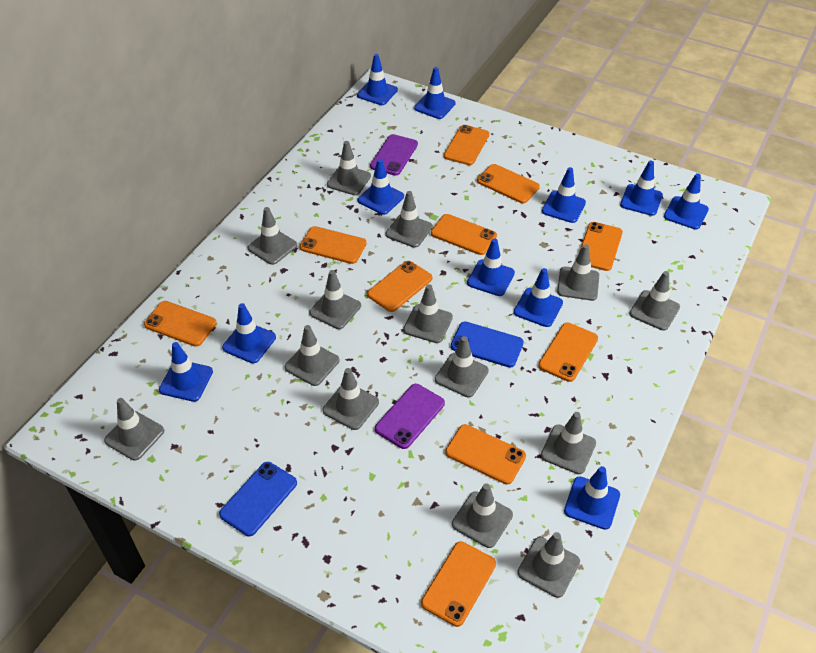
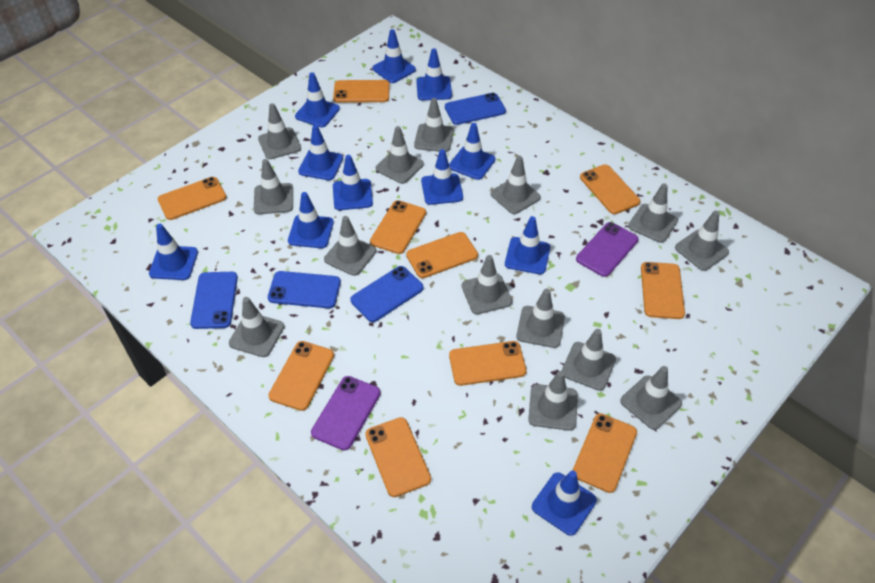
blue phone: [219,462,297,536] [451,322,524,367] = 2 -> [190,272,238,329] [268,271,341,308] [350,266,424,322] [445,93,506,125] = 4

